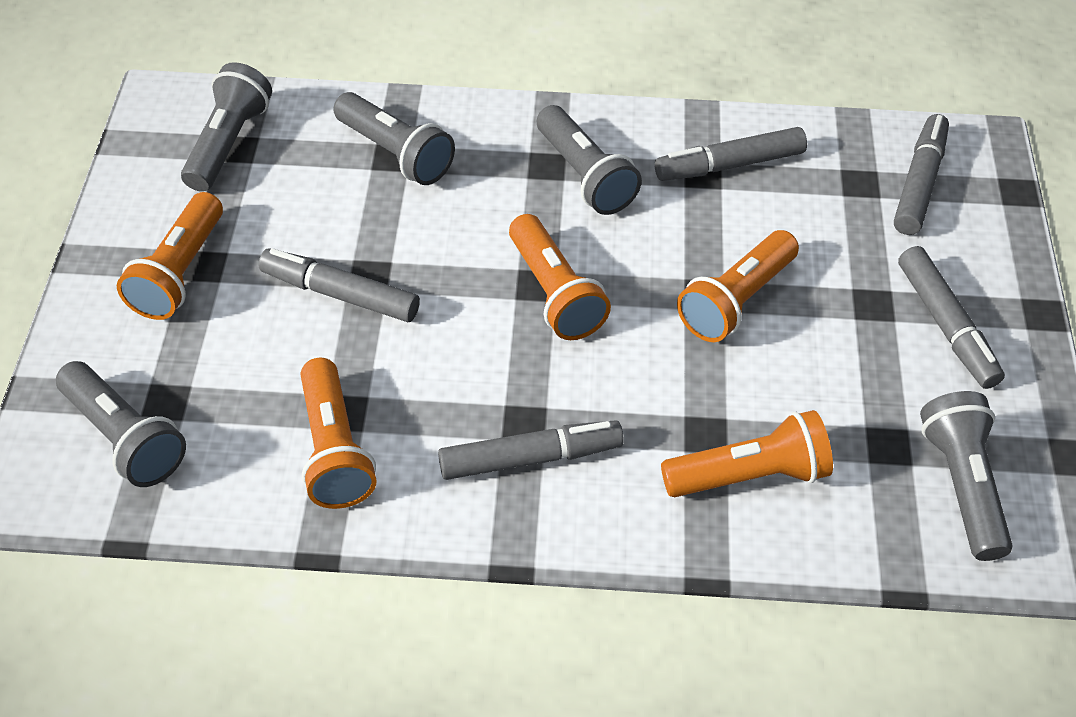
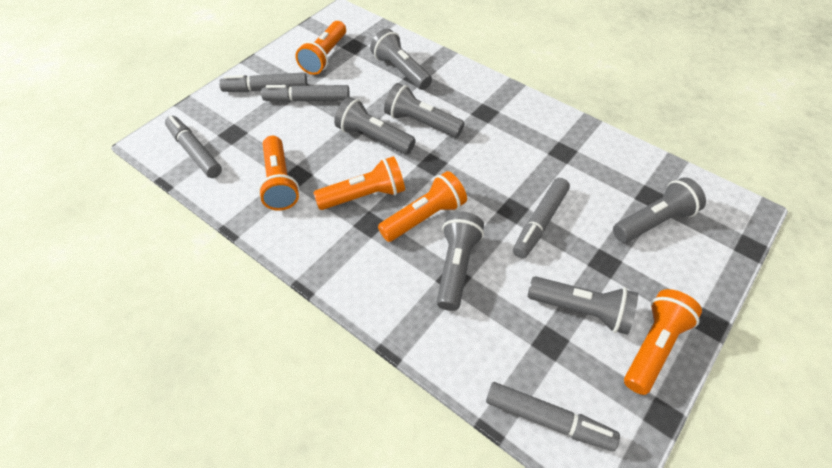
grey flashlight: [56,361,186,487] [181,62,272,192] [333,92,455,185] [537,105,642,215] [920,391,1013,561] = 5 -> [334,97,416,154] [370,29,432,90] [384,83,465,138] [436,211,484,311] [528,276,638,335] [613,177,706,243] = 6

